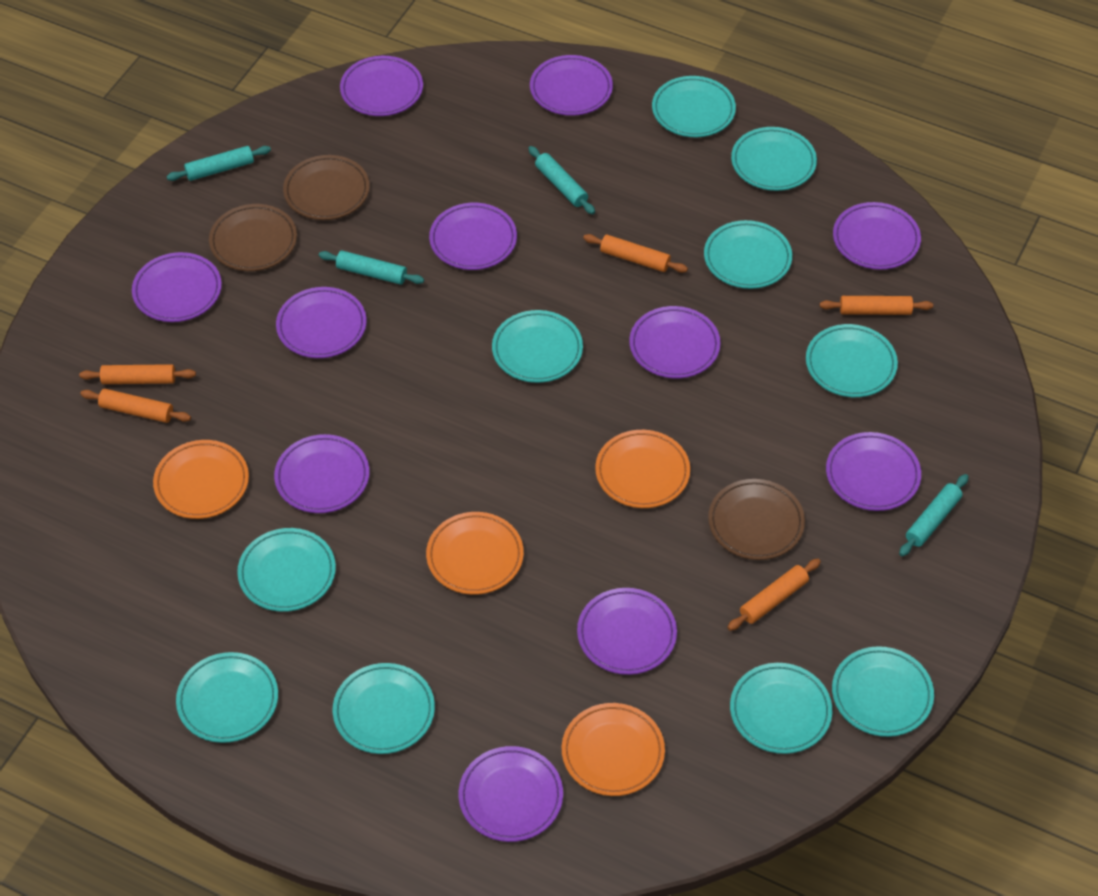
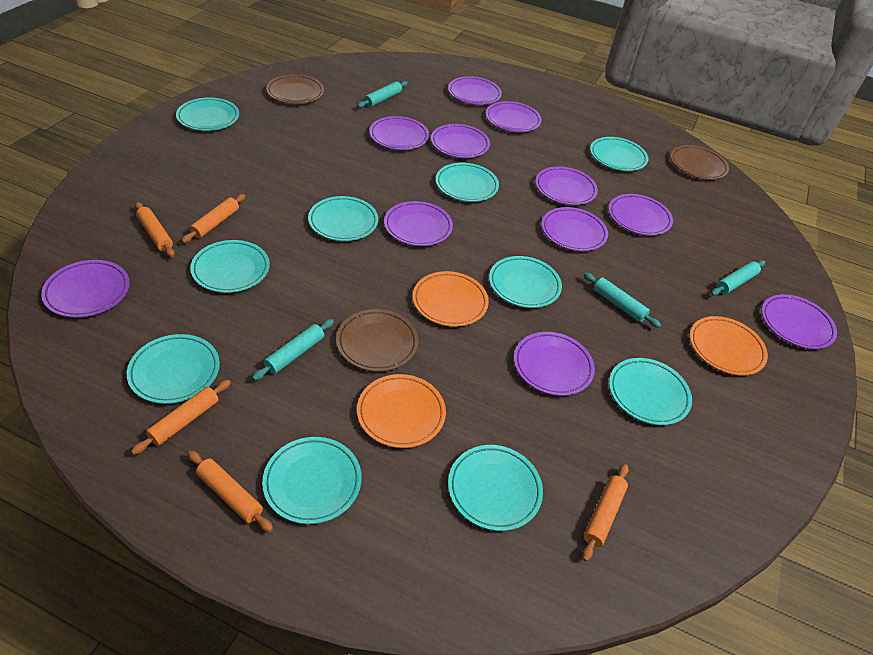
orange plate: [153,440,249,519] [426,512,524,595] [562,703,665,796] [595,430,690,508] = 4 -> [357,374,446,448] [413,271,489,327] [690,316,768,376] = 3

